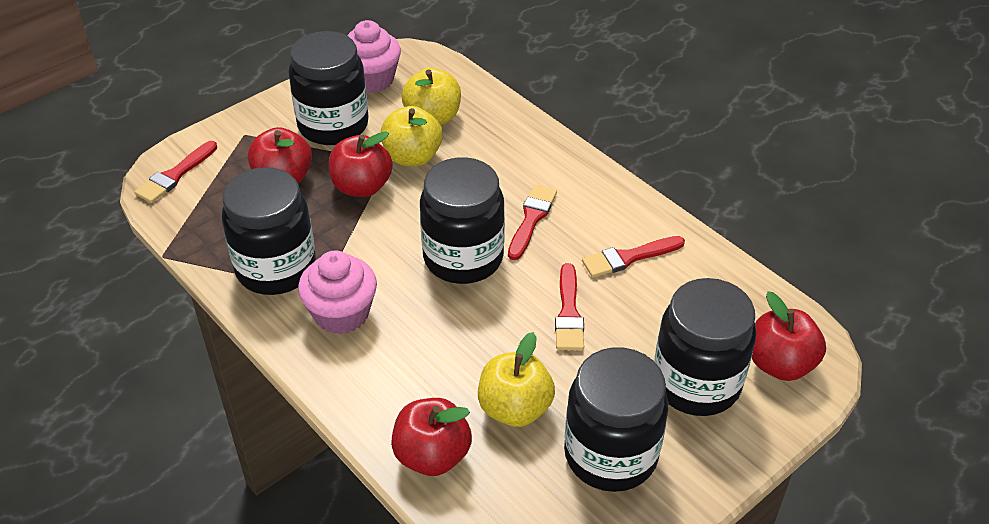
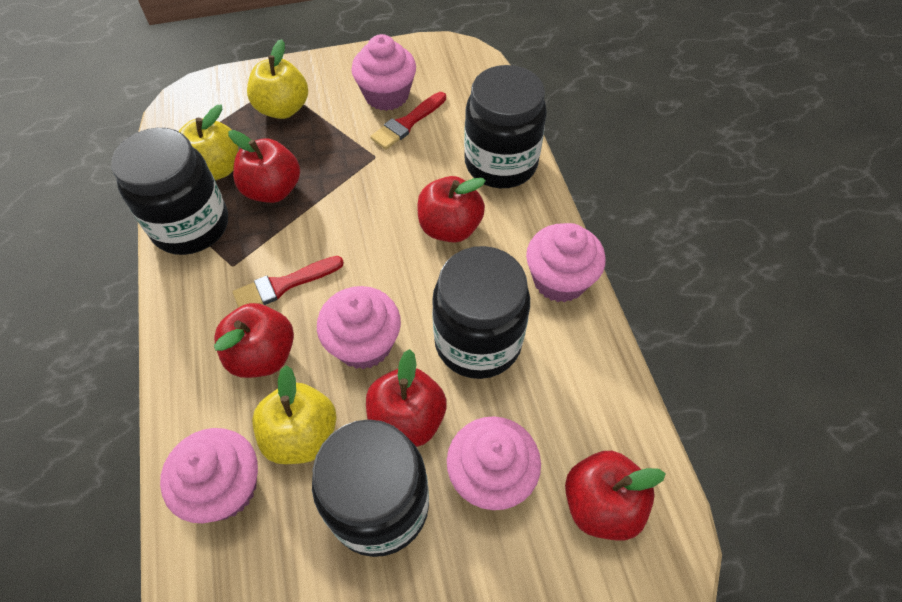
black jar: [222,167,316,295] [289,31,369,145] [420,157,505,284] [564,347,668,492] [654,278,756,416] = 5 -> [111,128,228,255] [312,419,429,557] [432,246,530,379] [464,65,547,188] = 4
pink cupcake: [298,251,377,334] [348,20,401,93] = 2 -> [160,428,258,523] [317,286,401,369] [351,34,416,111] [447,416,541,510] [526,223,606,303] = 5
red apple: [248,127,312,184] [329,131,392,197] [391,398,472,476] [752,291,826,381] = 4 -> [214,303,294,378] [229,130,300,203] [366,349,447,447] [417,176,486,243] [565,451,666,540] = 5
red brush: [134,141,217,203] [508,185,557,260] [555,263,584,350] [582,236,685,278] = 4 -> [233,256,344,308] [370,92,446,150] = 2

